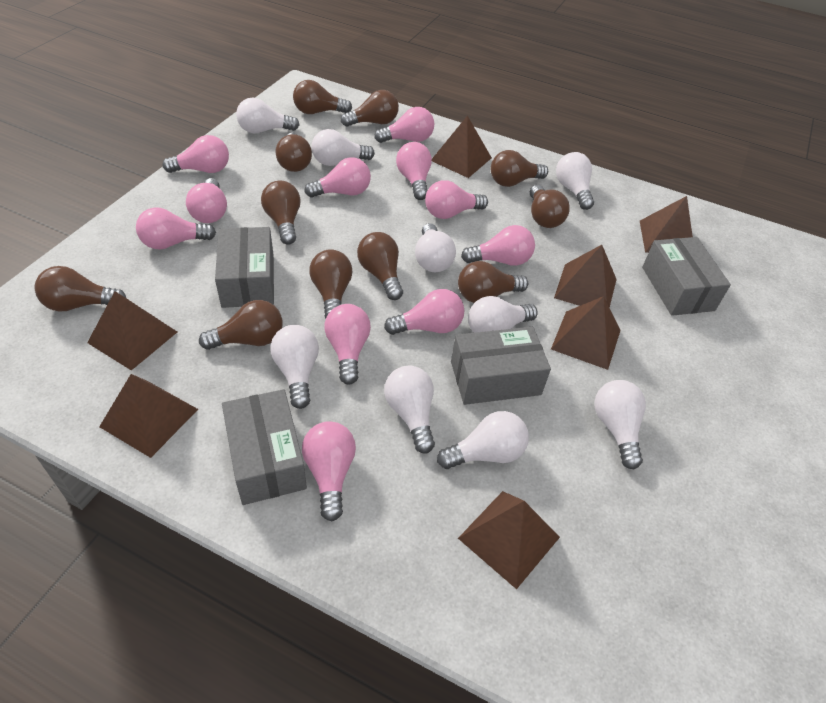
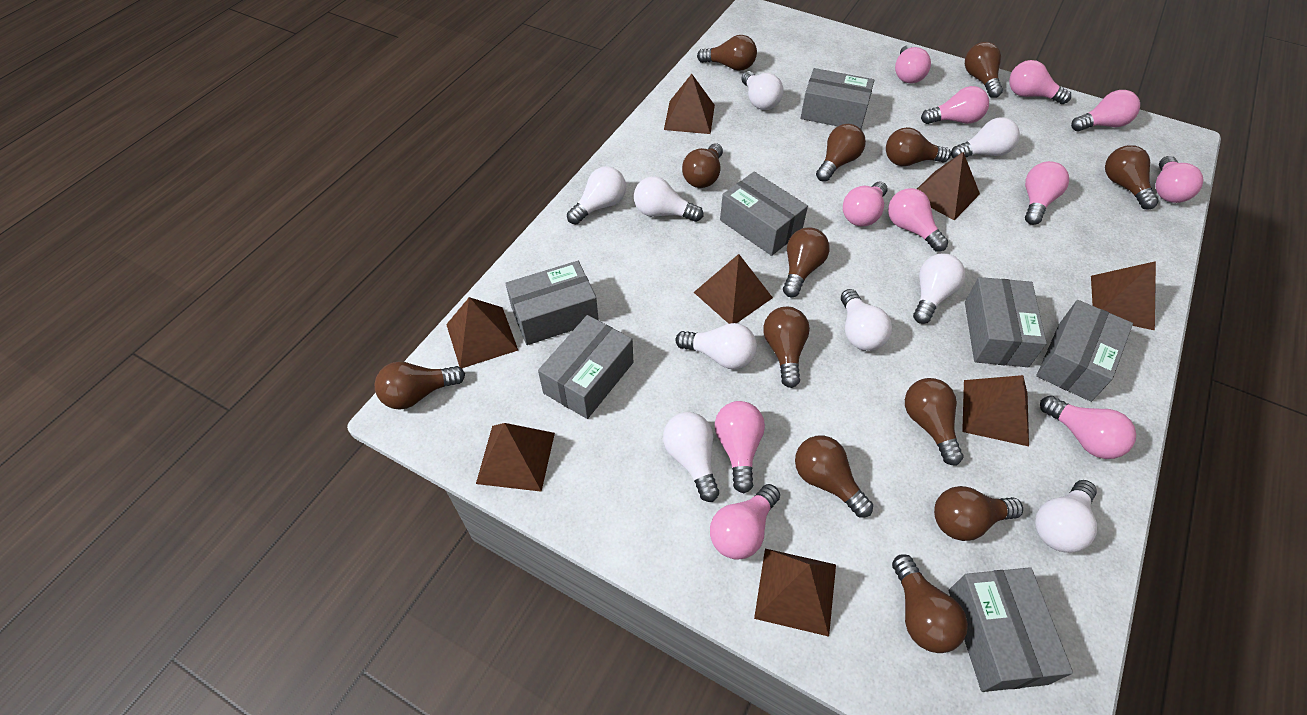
brown light bulb: [35,266,126,312] [199,300,283,350] [261,181,301,245] [276,133,312,172] [293,80,352,114] [309,249,353,318] [341,90,399,127] [357,232,403,300] [458,261,528,303] [491,150,548,187] [530,185,570,228] = 11 -> [375,361,465,410] [682,143,723,188] [697,35,757,71] [763,307,810,388] [783,227,829,297] [795,435,873,517] [816,124,866,182] [886,127,951,166] [892,554,968,653] [905,378,964,466] [934,486,1023,541] [965,42,1003,98] [1105,145,1158,210] = 13
brown pyramid: [87,291,177,370] [99,374,198,458] [432,116,492,178] [458,491,560,589] [551,296,621,370] [554,245,617,308] [640,196,693,253] = 7 -> [446,297,518,369] [476,423,555,492] [664,74,715,134] [694,254,773,324] [754,549,836,637] [917,152,980,220] [962,375,1029,446] [1091,261,1156,330] = 8
grey box: [215,227,274,308] [222,389,307,505] [451,327,551,405] [642,237,731,316] = 4 -> [505,261,599,345] [538,315,633,419] [720,172,808,256] [800,68,874,129] [948,567,1073,692] [965,277,1047,367] [1036,300,1133,402] = 7

